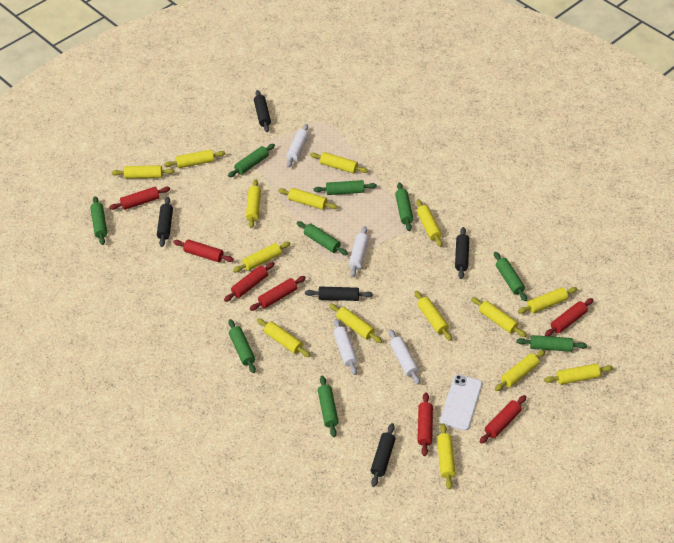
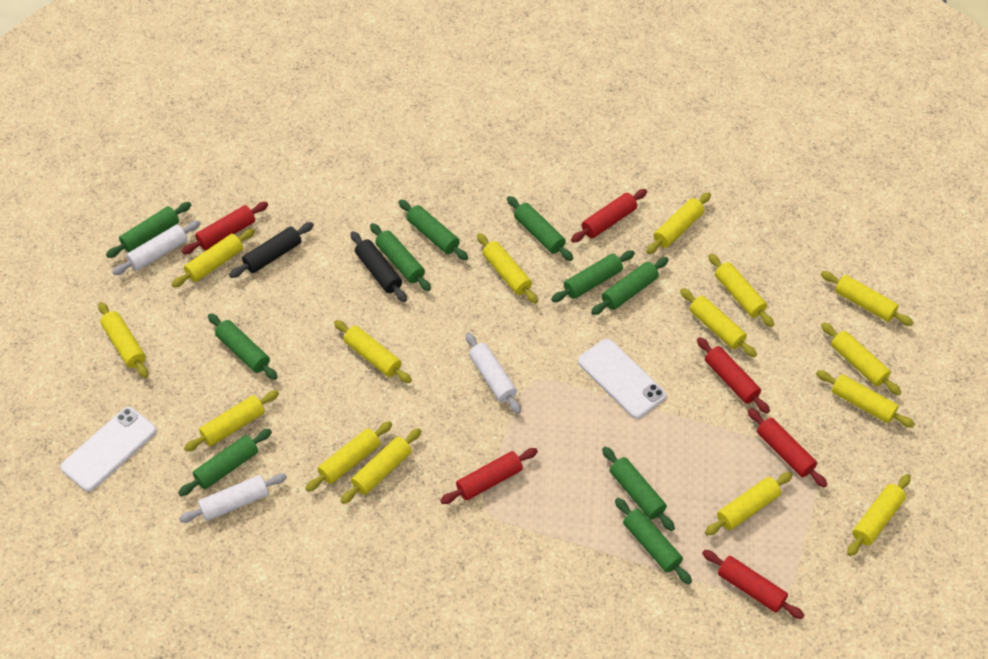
black rolling pin: [157,197,173,247] [254,90,271,132] [305,287,373,301] [371,423,395,487] [455,227,469,279] = 5 -> [229,222,314,278] [351,231,407,302] = 2
green rolling pin: [90,196,107,245] [228,144,275,177] [228,319,256,373] [297,221,348,255] [314,180,377,195] [318,376,339,437] [395,182,413,231] [494,252,527,301] [516,335,587,352] = 9 -> [106,202,191,258] [178,429,272,496] [208,313,278,380] [370,223,431,291] [398,200,468,260] [507,196,573,261] [551,250,635,302] [591,257,669,315] [602,447,675,531] [615,498,692,584] = 10
red rolling pin: [109,187,170,210] [173,239,234,262] [224,262,275,302] [249,276,306,311] [418,393,433,456] [480,395,526,444] [545,298,593,336] = 7 -> [182,202,268,254] [440,448,538,504] [571,189,647,242] [697,337,770,414] [702,550,804,619] [748,408,827,488] = 6
white phone: [440,374,482,431] = 1 -> [60,407,157,492] [578,339,666,419] = 2
white rolling pin: [286,124,308,168] [333,319,358,375] [349,226,369,277] [389,329,420,384] = 4 -> [112,221,201,275] [179,473,287,523] [465,333,521,414] = 3

